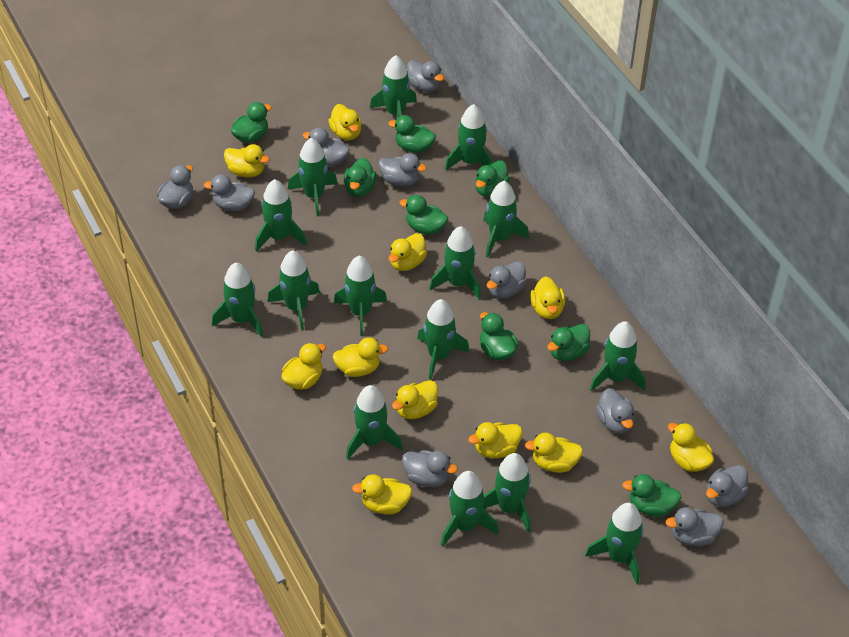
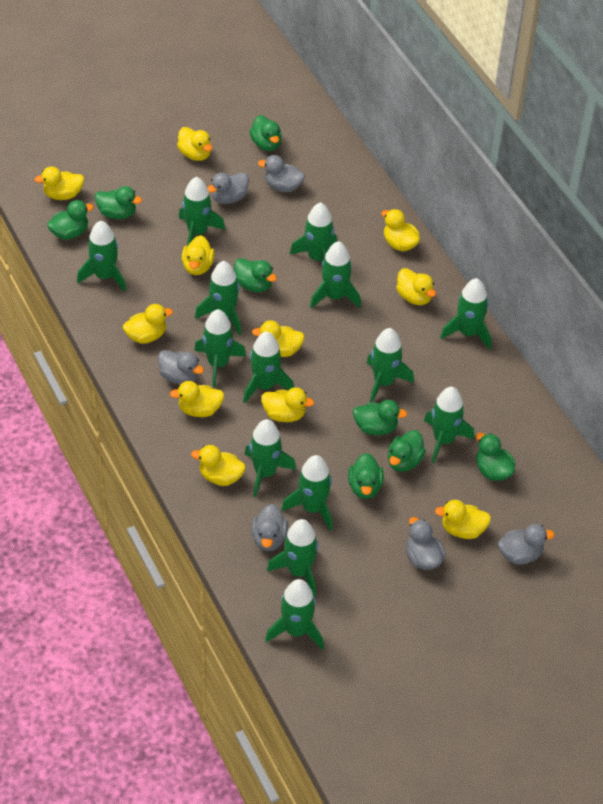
green rocket: [212,263,263,337] [255,179,307,252] [268,250,320,331] [288,138,338,216] [334,256,387,336] [346,385,403,460] [370,55,417,117] [417,299,470,379] [429,226,481,300] [441,471,499,547] [445,104,493,170] [483,181,529,257] [483,453,531,533] [585,503,644,584] [590,321,645,391] = 15 -> [77,221,126,292] [179,177,225,246] [194,309,246,387] [195,261,241,335] [243,332,294,403] [245,419,296,497] [265,579,324,650] [267,519,318,596] [281,455,332,531] [290,202,337,268] [310,241,361,308] [367,328,414,403] [424,387,474,463] [440,278,491,350] = 14
grey duck: [157,165,193,209] [203,174,255,211] [303,127,350,166] [378,153,426,186] [402,450,458,487] [407,60,444,92] [487,261,526,299] [596,388,635,434] [666,507,724,546] [706,465,749,507] = 10 -> [158,350,204,384] [208,172,249,204] [251,504,288,551] [258,155,305,192] [406,517,445,570] [498,524,555,565] = 6

